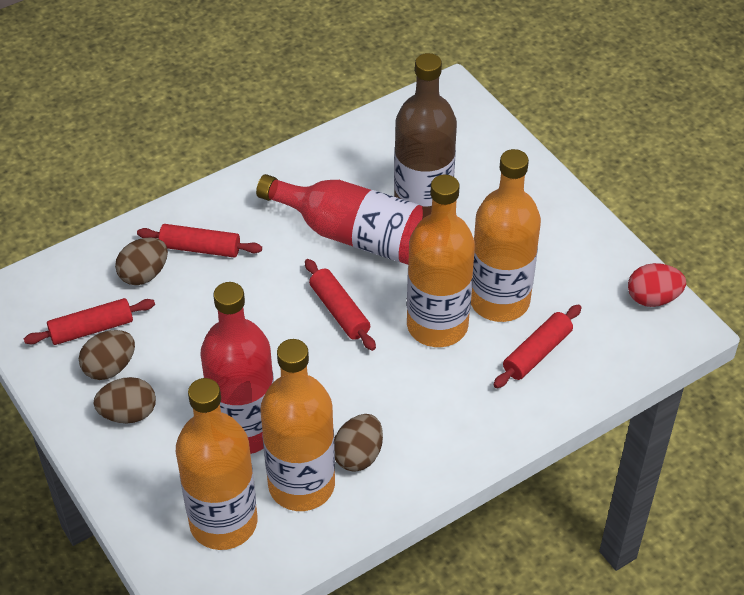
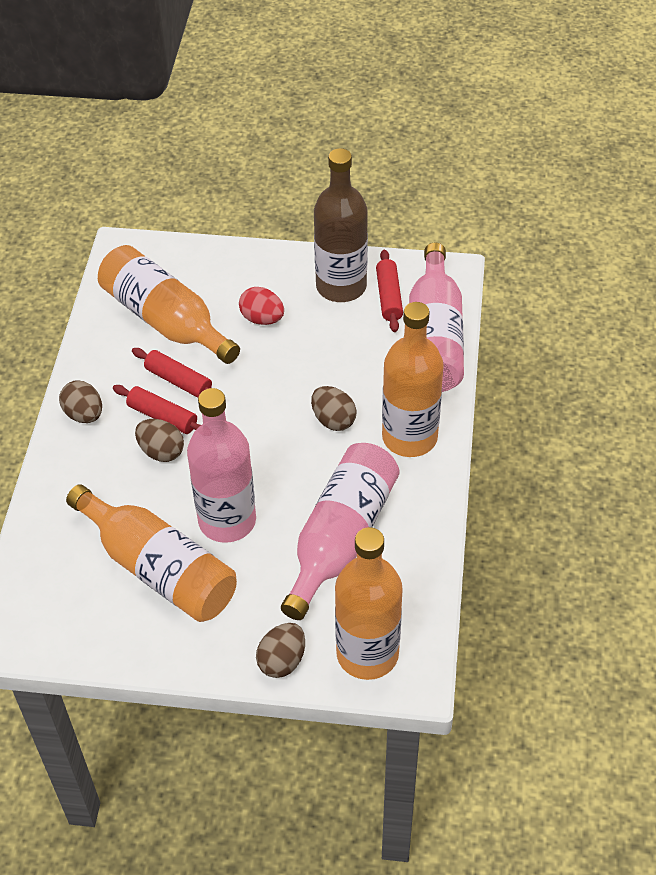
pink bottle: none = 0 -> [187,388,256,543] [281,443,400,620] [409,243,464,392] = 3
red bottle: [200,282,274,454] [256,174,432,265] = 2 -> none = 0
red rolling pin: [24,298,155,345] [137,224,262,258] [305,259,376,351] [493,305,582,388] = 4 -> [113,385,201,434] [132,348,212,398] [376,250,403,332] = 3

